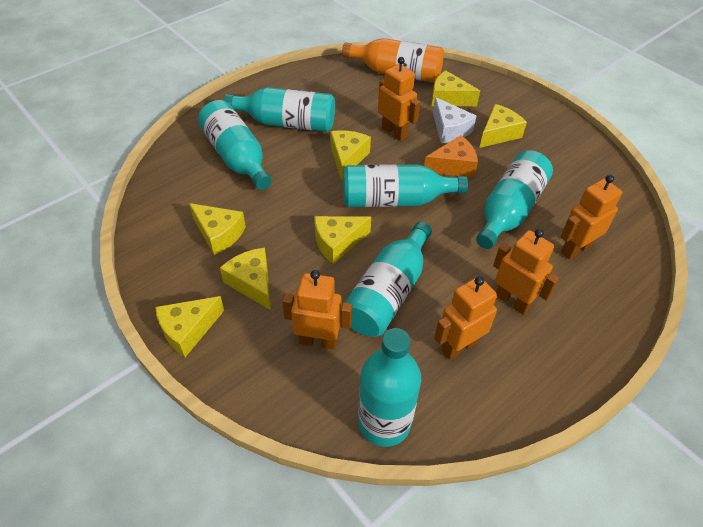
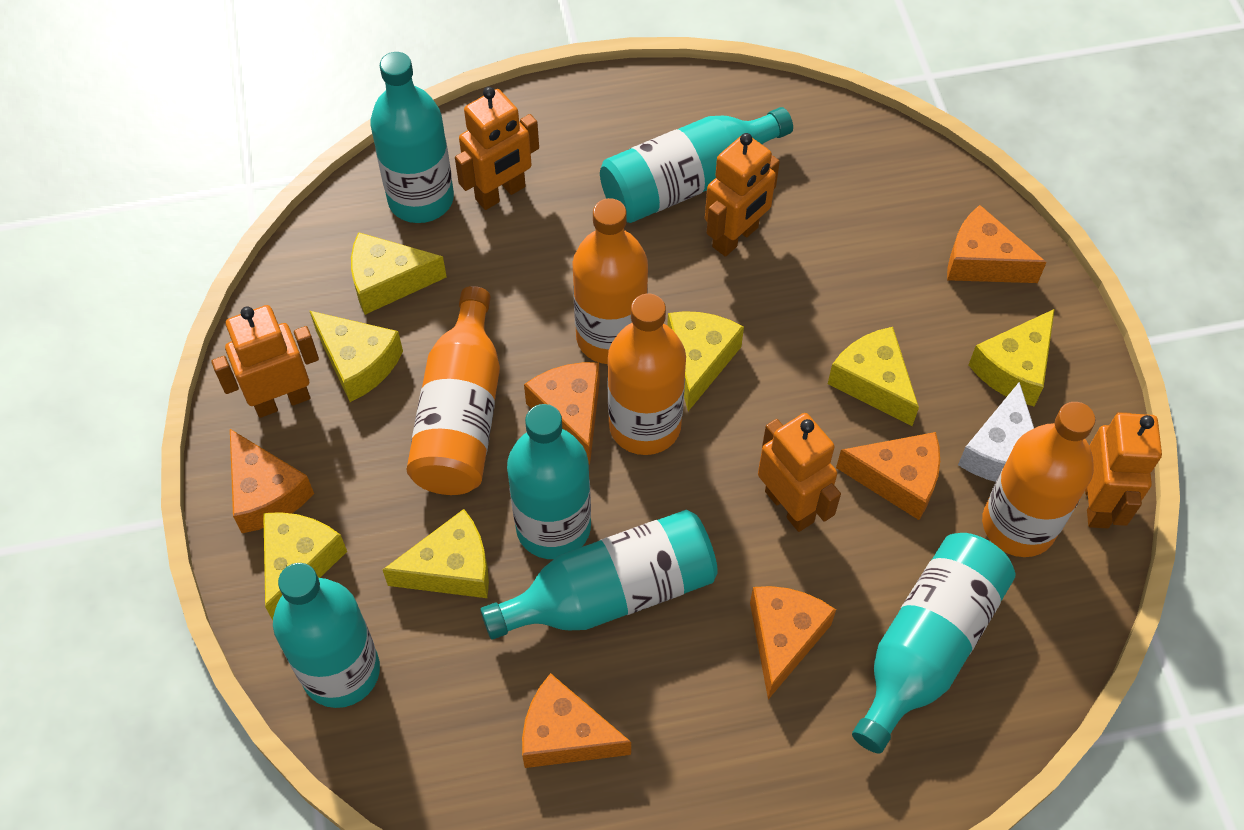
orange bottle: [342,38,444,83] = 1 -> [406,286,500,495] [572,198,648,364] [607,294,686,455] [982,402,1095,557] = 4
orange cheese: [424,135,478,178] = 1 -> [230,429,314,533] [522,673,631,768] [524,362,600,465] [750,586,836,700] [836,432,940,520] [947,205,1047,283] = 6

